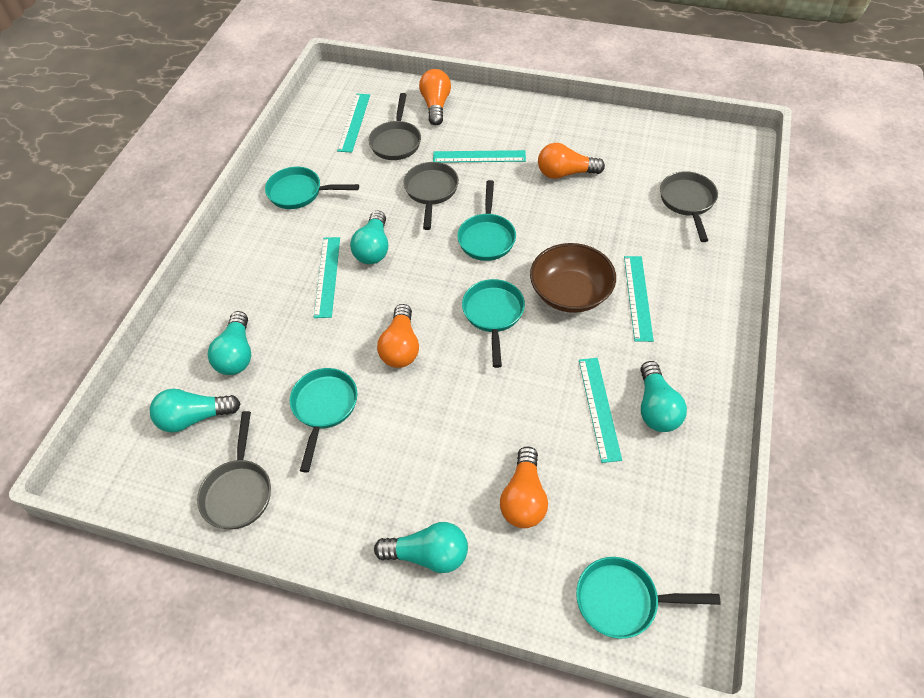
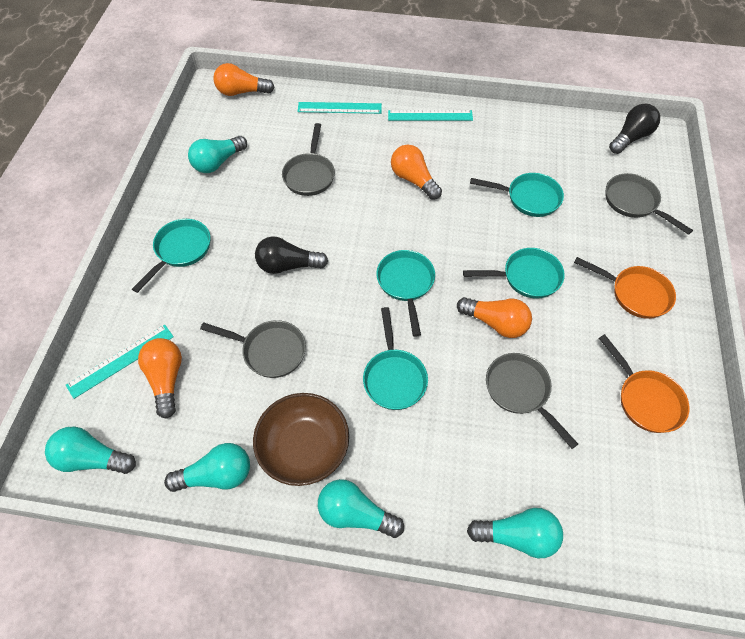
black light bulb: none = 0 -> [255,236,328,274] [609,104,660,154] = 2
orange pan: none = 0 -> [574,257,676,319] [599,334,689,433] = 2
turquoise ruler: [314,237,340,318] [337,94,370,153] [433,150,526,163] [579,358,622,463] [624,256,654,342] = 5 -> [66,325,174,399] [297,102,382,114] [388,110,473,121] = 3

